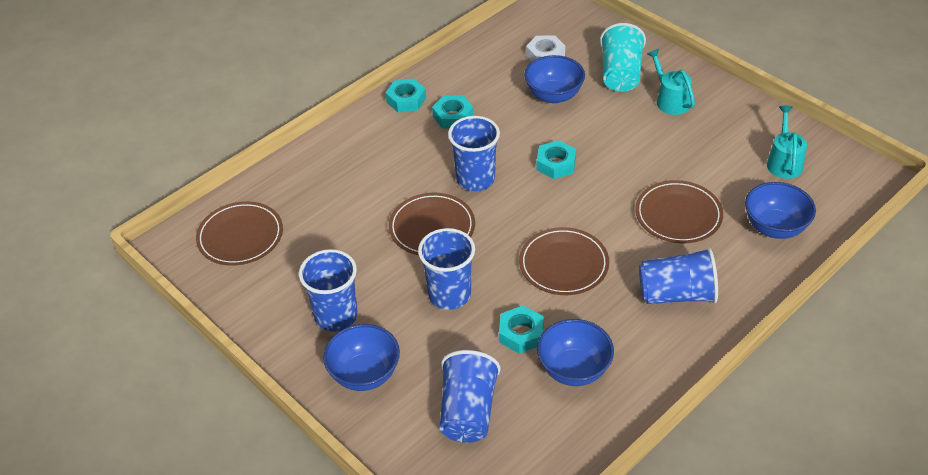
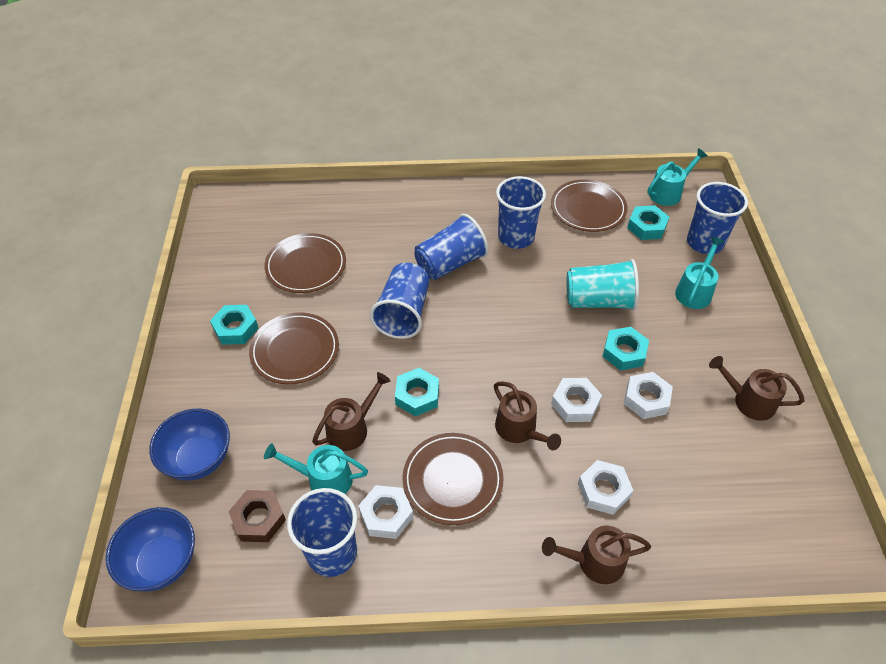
blue bowl: [323,324,400,391] [524,55,585,104] [537,319,614,386] [745,182,816,239] = 4 -> [106,507,195,591] [149,409,230,480] = 2
brown nut: none = 0 -> [228,490,286,542] = 1
brown watering can: none = 0 -> [312,372,390,451] [494,381,561,450] [542,526,651,584] [709,356,804,421] = 4
turquoise watering can: [647,49,695,115] [767,106,807,179] = 2 -> [264,443,368,494] [648,148,707,206] [675,237,724,309] = 3
white nut: [526,36,565,61] = 1 -> [358,485,413,539] [551,378,602,422] [578,460,634,515] [624,372,673,419] = 4

